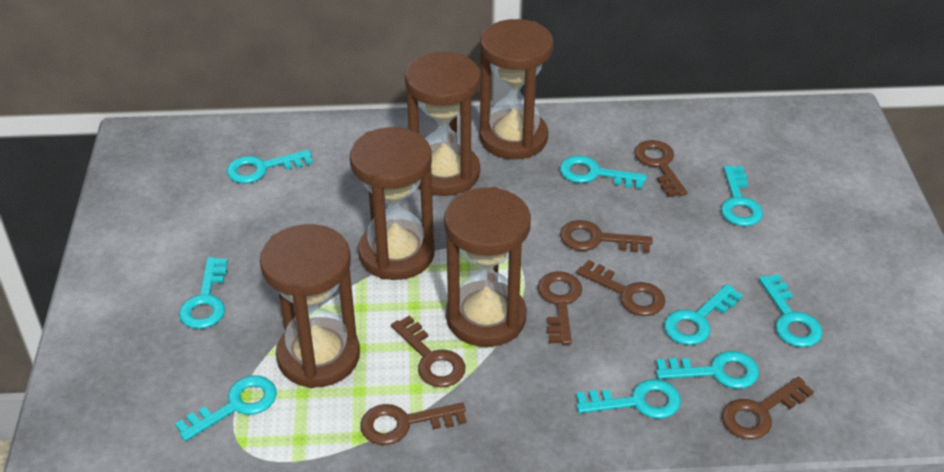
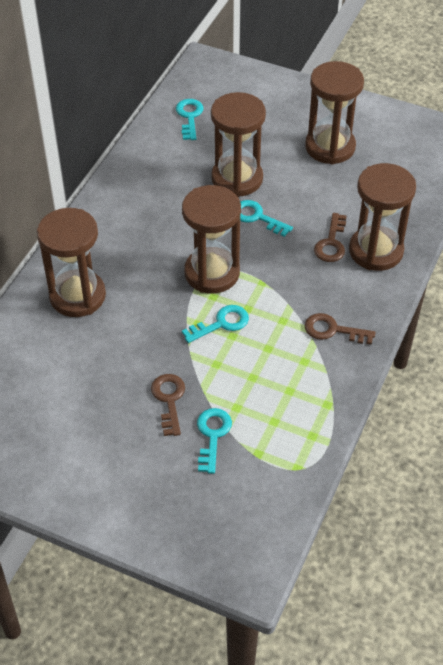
brown key: [360,402,467,445] [391,315,465,387] [538,271,582,345] [560,220,652,253] [576,260,665,316] [634,140,687,197] [722,377,814,440] = 7 -> [151,374,185,436] [305,313,376,345] [314,213,347,262] = 3
turquoise key: [175,375,277,441] [179,257,228,329] [226,150,313,183] [560,155,647,189] [576,379,681,419] [656,351,759,389] [664,284,743,345] [721,165,763,226] [759,274,823,347] = 9 -> [176,99,203,140] [182,305,249,343] [197,408,232,474] [240,200,293,237] = 4

